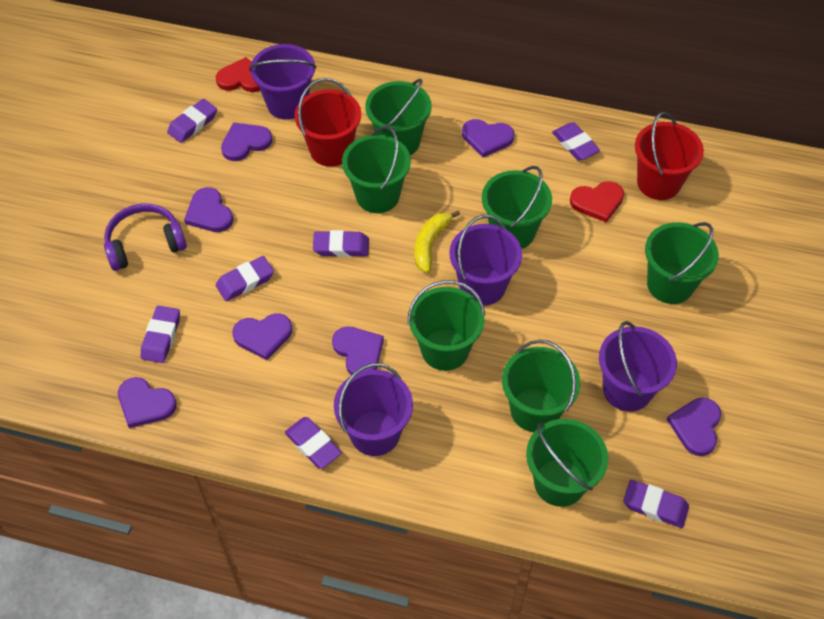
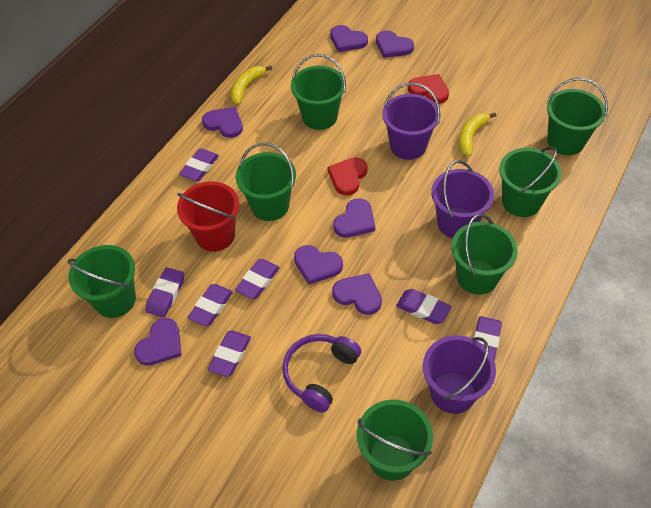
purple bucket: [249,44,317,120] [334,363,413,456] [449,215,522,306] [599,321,677,412] = 4 -> [382,82,440,160] [423,335,496,414] [431,160,494,238] = 3
red bucket: [294,78,361,167] [635,112,704,200] = 2 -> [177,182,239,252] = 1
yellow banana: [415,211,460,273] = 1 -> [231,66,272,105] [459,113,496,157] = 2

